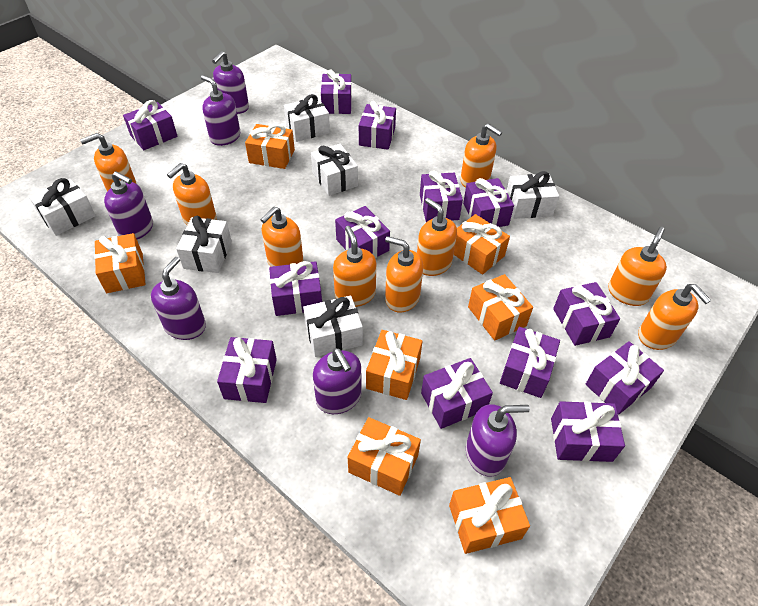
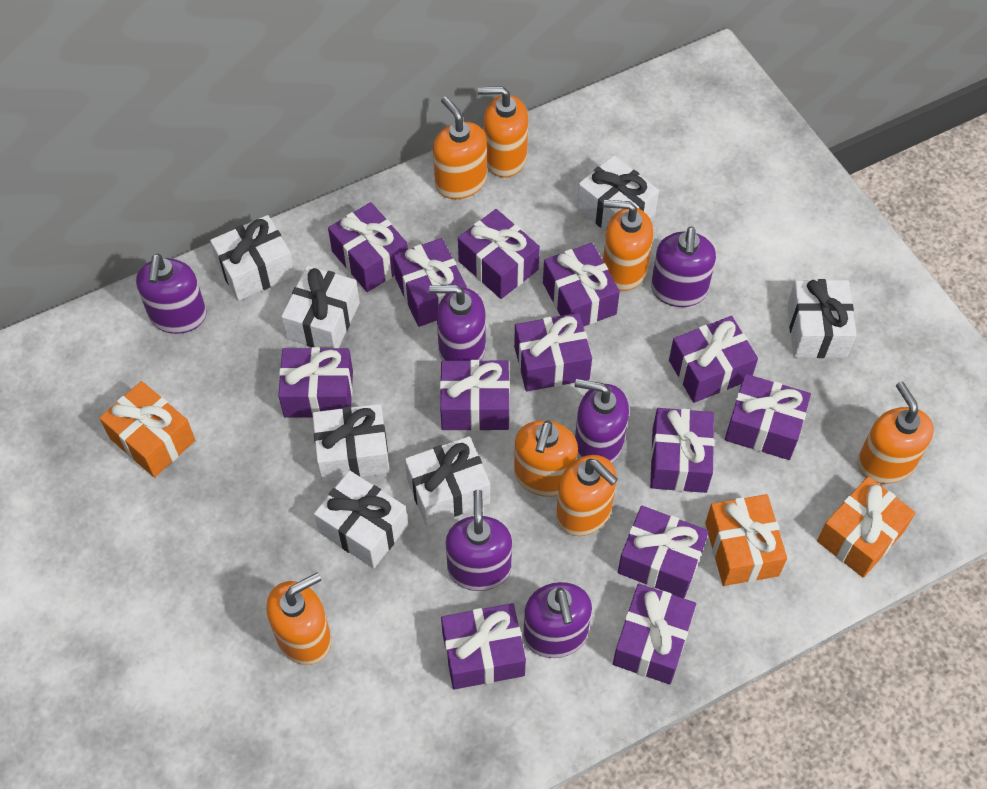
orange gift: [94,233,146,293] [245,124,295,169] [348,417,421,496] [366,330,422,400] [449,477,530,554] [454,214,510,275] [468,274,533,341] = 7 -> [100,381,195,478] [705,494,787,586] [817,476,916,578] = 3
orange soap dispenser: [80,133,137,191] [167,163,217,225] [260,206,304,267] [333,226,376,307] [385,236,423,313] [417,198,457,276] [460,123,502,188] [608,227,667,306] [638,284,711,350] = 9 -> [266,573,331,665] [433,96,487,199] [478,86,528,177] [514,420,578,497] [556,455,618,536] [603,200,653,291] [858,381,934,484] = 7
white gift: [29,178,96,236] [176,216,232,273] [284,94,330,142] [303,296,363,357] [311,144,358,196] [507,171,559,219] = 6 -> [210,215,295,301] [281,265,360,348] [313,404,390,482] [314,470,408,568] [405,436,490,526] [577,155,659,231] [787,279,856,358] = 7

